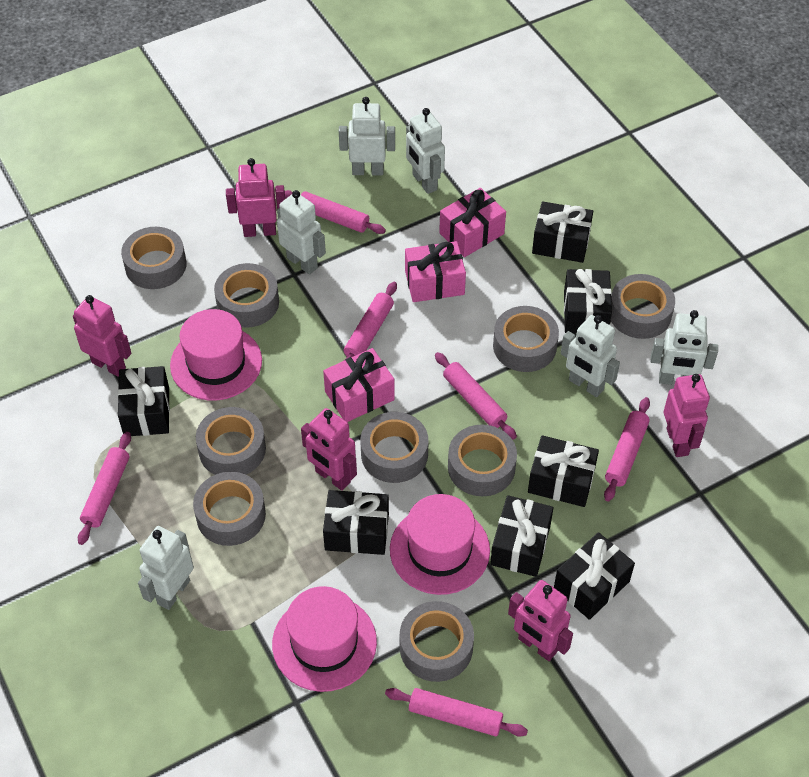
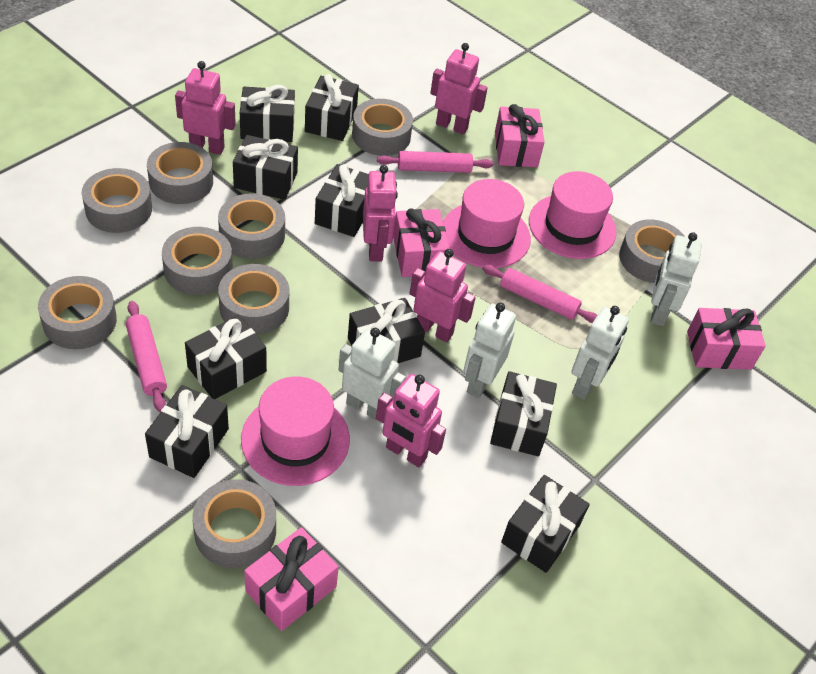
black gift: [118,366,170,436] [323,490,389,555] [490,495,554,577] [528,435,599,507] [532,201,593,263] [554,532,635,620] [564,269,612,334] = 7 -> [145,385,229,478] [185,315,267,399] [233,135,298,200] [240,85,295,142] [305,74,359,141] [315,164,368,237] [348,298,425,363] [490,371,557,456] [501,475,590,573] = 9
pink gift: [323,348,395,422] [405,241,466,302] [439,188,506,257] = 3 -> [244,527,339,631] [393,208,450,277] [495,104,545,167] [687,308,766,370] = 4
pink rolling pin: [78,432,131,545] [285,190,386,234] [344,282,397,361] [385,688,528,737] [435,352,517,440] [604,397,650,502] = 6 -> [126,301,167,412] [377,151,493,173] [482,265,597,323] = 3
white robot: [138,526,194,610] [277,190,326,275] [339,97,395,175] [406,108,445,194] [561,315,620,397] [650,310,718,385] = 6 -> [339,328,406,422] [463,303,516,398] [571,306,629,400] [651,232,702,326] = 4

